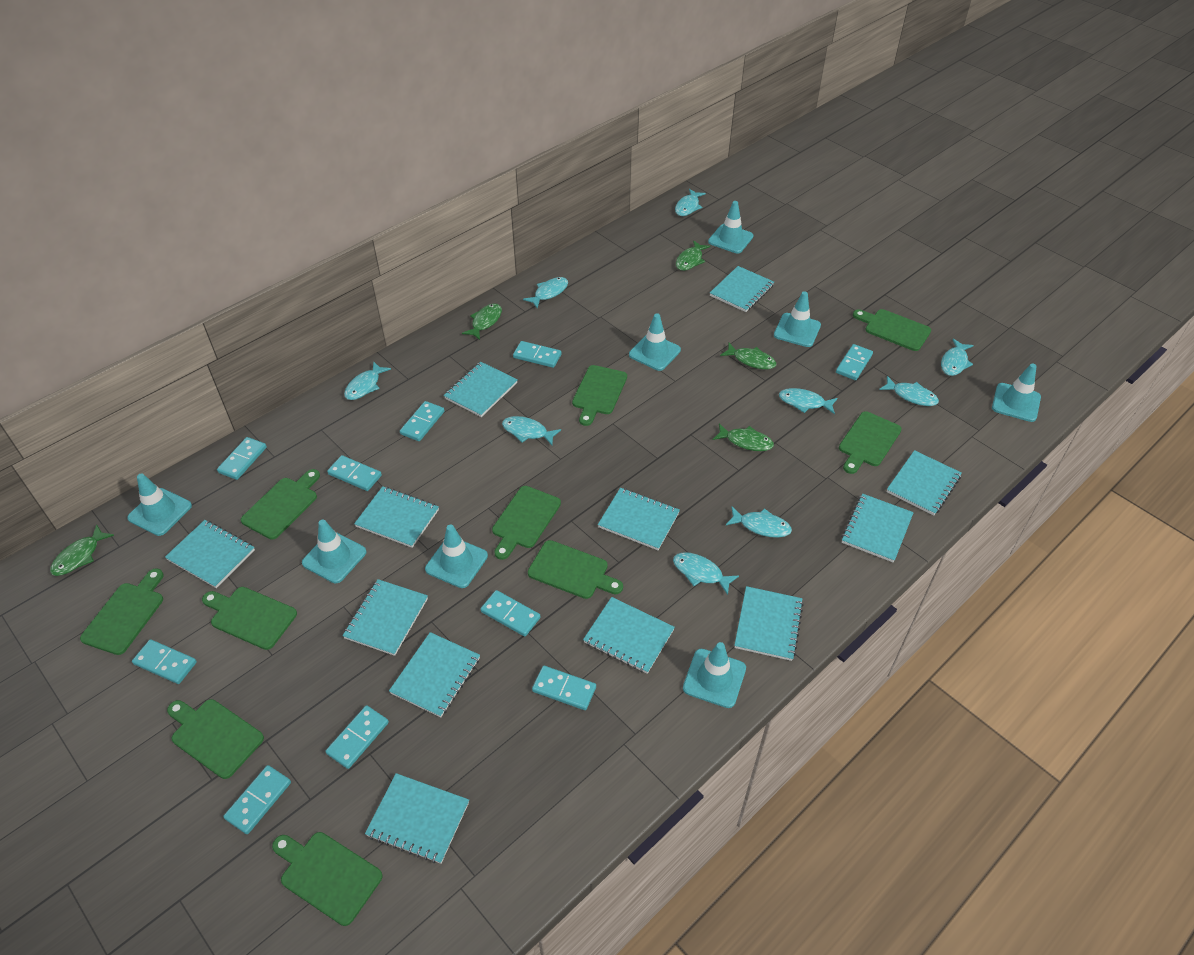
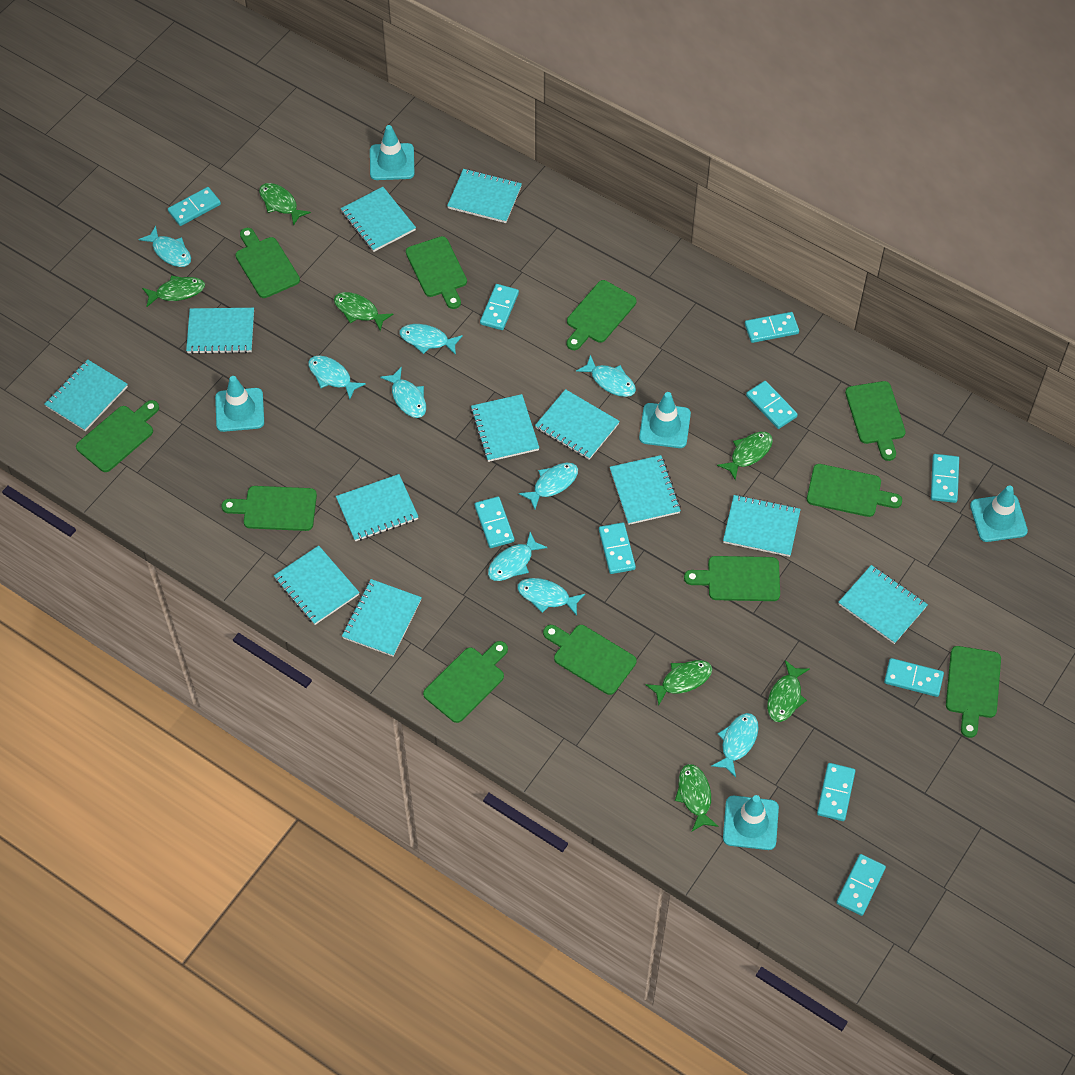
green cutting board: [80,568,163,655] [167,699,264,779] [202,587,297,650] [241,469,320,540] [272,832,383,926] [492,486,561,560] [528,540,623,599] [572,365,627,426] [839,411,902,474] [853,309,931,351] = 10 -> [76,400,159,472] [221,486,317,531] [236,228,300,298] [406,236,467,309] [423,641,508,723] [543,625,637,695] [567,280,636,350] [684,556,780,601] [807,464,902,517] [845,381,906,461] [946,646,1001,738] = 11
green fish: [50,524,114,576] [462,304,502,340] [676,240,710,271] [713,423,774,451] [720,343,776,369] = 5 -> [142,275,205,307] [259,183,311,226] [334,292,394,331] [645,660,712,705] [675,764,718,831] [717,432,773,481] [767,660,810,722] = 7
turquoise traffic cone: [127,474,192,536] [302,520,366,583] [425,525,488,588] [629,313,681,371] [683,642,746,708] [708,201,754,253] [774,291,821,347] [992,364,1041,422] = 8 -> [215,376,264,432] [370,125,414,180] [639,392,691,448] [723,795,779,850] [970,486,1028,542] = 5

